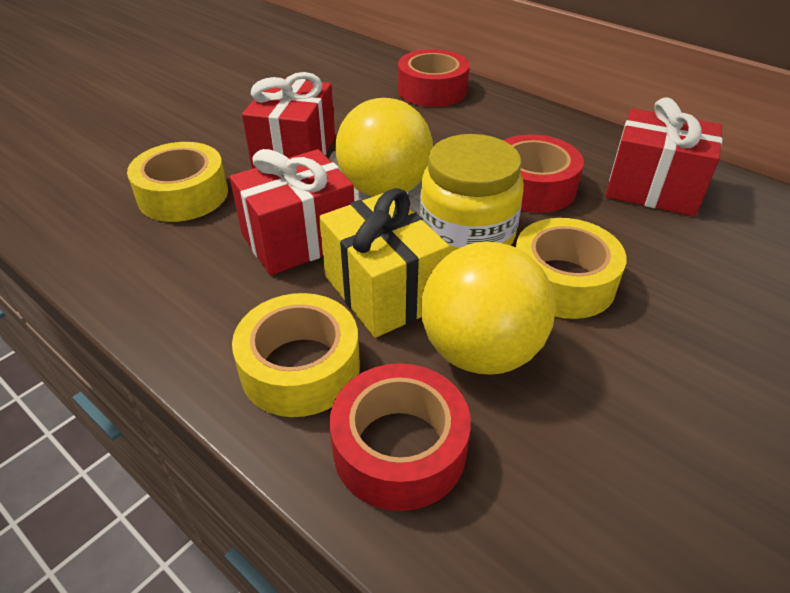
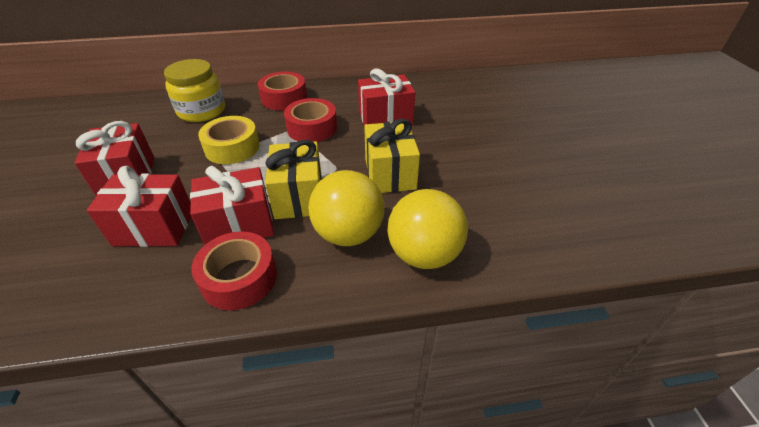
red gift: [230,149,354,275] [242,72,335,169] [606,97,723,217] = 3 -> [74,121,155,196] [87,166,191,247] [190,166,274,245] [358,68,415,125] = 4
yellow gift: [319,188,449,338] = 1 -> [265,140,322,219] [364,119,420,193] = 2
yellow tape: [127,142,228,222] [232,293,360,417] [516,218,627,319] = 3 -> [198,116,260,164] = 1

